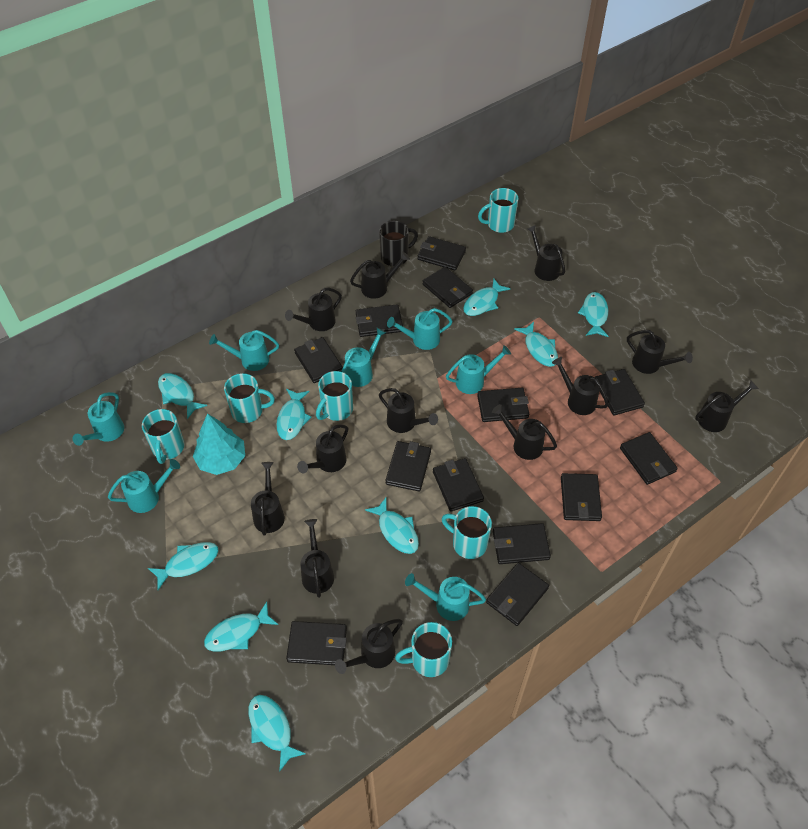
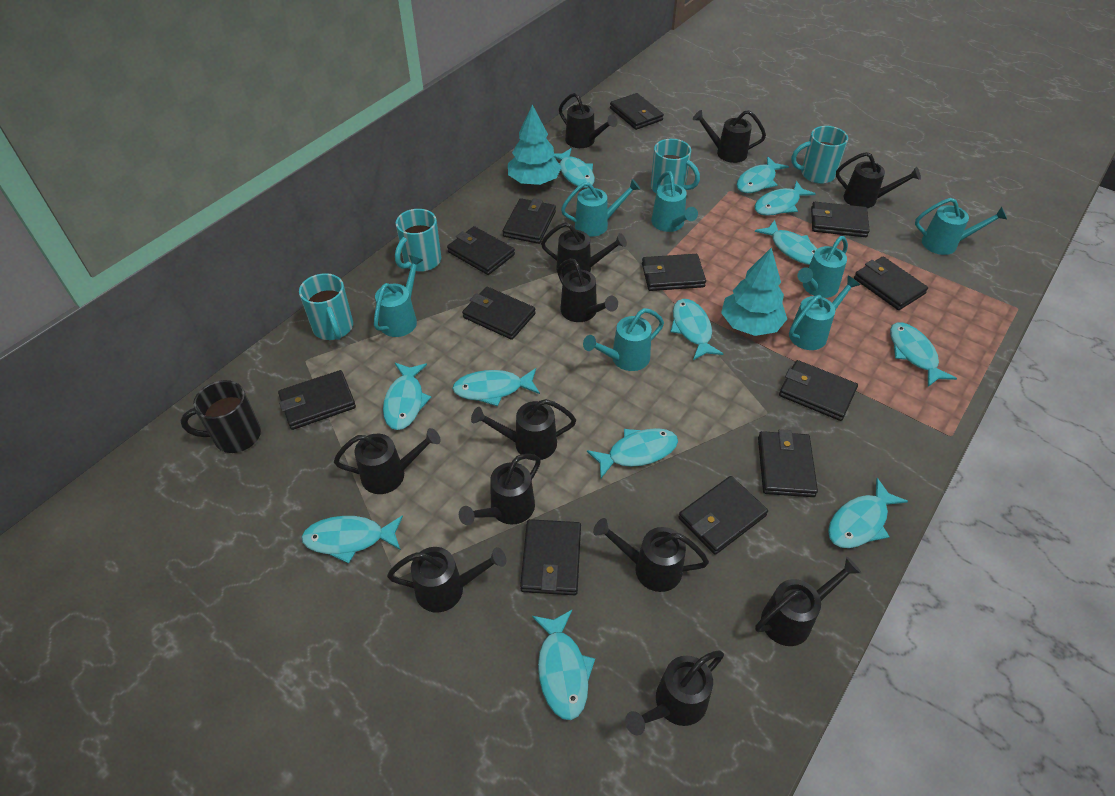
black wallet: [286,621,347,665] [294,337,343,383] [356,304,403,337] [385,441,431,491] [417,236,466,271] [423,267,473,308] [433,458,484,511] [477,388,529,422] [486,563,549,626] [493,523,551,564] [561,473,602,521] [594,369,645,415] [620,432,678,485] = 13 -> [278,370,356,430] [447,226,515,275] [462,287,535,340] [503,198,556,244] [520,519,581,595] [610,93,664,130] [642,254,706,291] [678,476,768,555] [758,429,818,497] [779,360,858,421] [811,202,870,237] [854,257,928,310] = 12
turquoise fish: [148,542,219,590] [158,373,207,419] [204,602,278,652] [248,695,306,772] [276,389,311,440] [365,498,419,554] [463,279,511,316] [514,322,558,367] [578,292,608,337] = 9 -> [301,515,403,564] [383,363,431,430] [452,368,540,406] [532,610,595,720] [554,148,595,188] [587,428,678,478] [670,299,724,360] [737,156,789,193] [755,181,816,216] [755,220,817,265] [828,478,908,548] [890,323,957,387] = 12
turquoise mug: [142,409,185,464] [224,373,275,423] [316,371,353,421] [395,622,452,677] [442,506,492,559] [478,188,518,233] = 6 -> [299,273,353,340] [395,209,441,272] [651,139,700,193] [791,126,848,184] = 4
turquoise tree: [193,413,245,475] = 1 -> [508,105,562,185] [721,248,787,336] = 2

